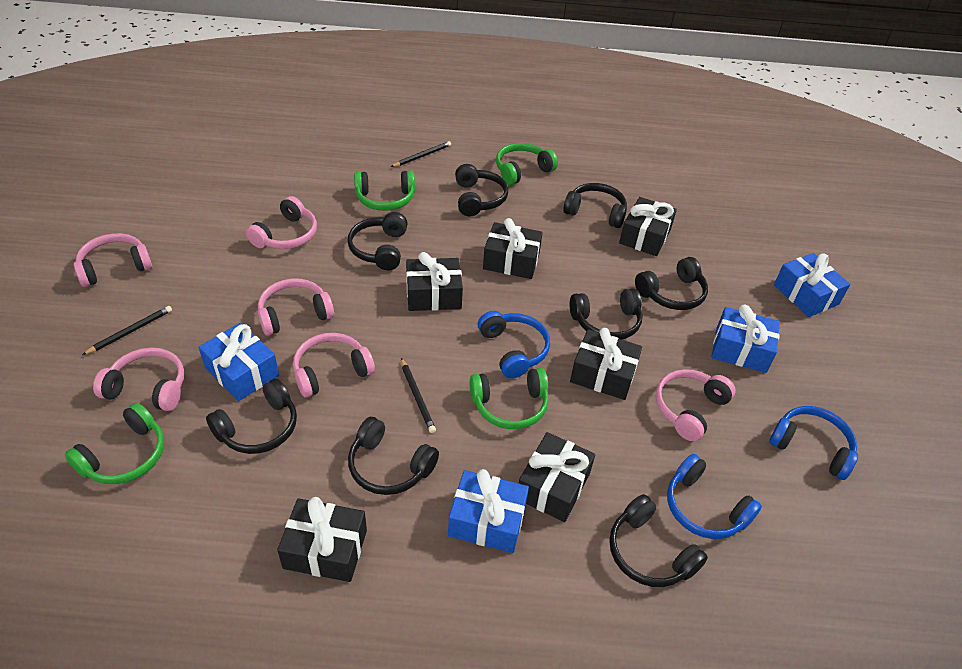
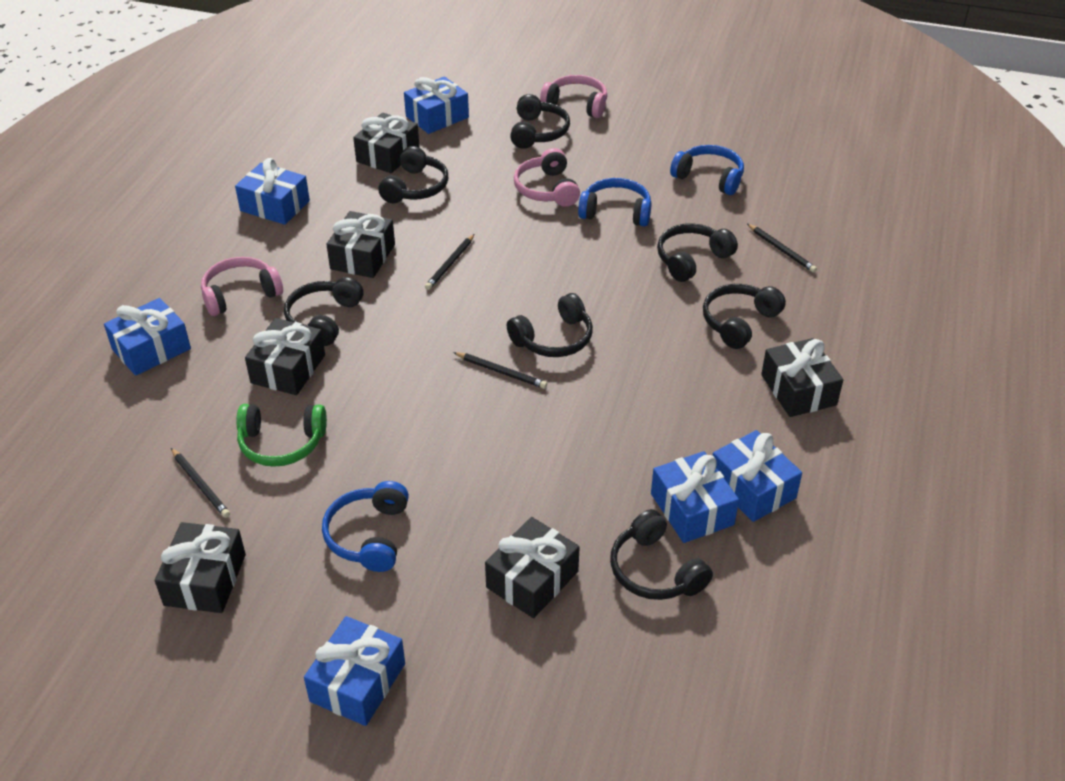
black headphones: [206,378,297,454] [348,212,408,270] [348,417,439,495] [455,164,508,216] [563,183,627,228] [570,288,643,340] [609,494,708,587] [635,257,708,310] = 8 -> [284,277,363,346] [378,146,448,203] [507,293,593,357] [510,94,570,149] [610,509,713,600] [657,223,738,282] [703,284,786,349] = 7
black pencil: [82,306,172,355] [391,141,451,167] [401,358,436,433] = 3 -> [171,448,230,518] [425,234,474,290] [453,352,547,389] [747,224,817,273] = 4
blue gift: [198,323,279,401] [448,469,529,553] [711,304,780,373] [774,253,850,317] = 4 -> [104,298,191,376] [235,158,310,225] [304,616,405,726] [404,76,469,134] [651,451,739,543] [712,430,802,522] = 6
green headphones: [65,403,164,484] [354,171,415,211] [470,368,549,429] [496,143,558,185] = 4 -> [236,404,327,467] = 1
pink headphones: [74,233,152,287] [93,348,184,411] [246,196,317,249] [258,279,334,336] [293,333,375,398] [655,369,736,441] = 6 -> [201,257,283,316] [514,148,580,207] [540,75,607,118] = 3

